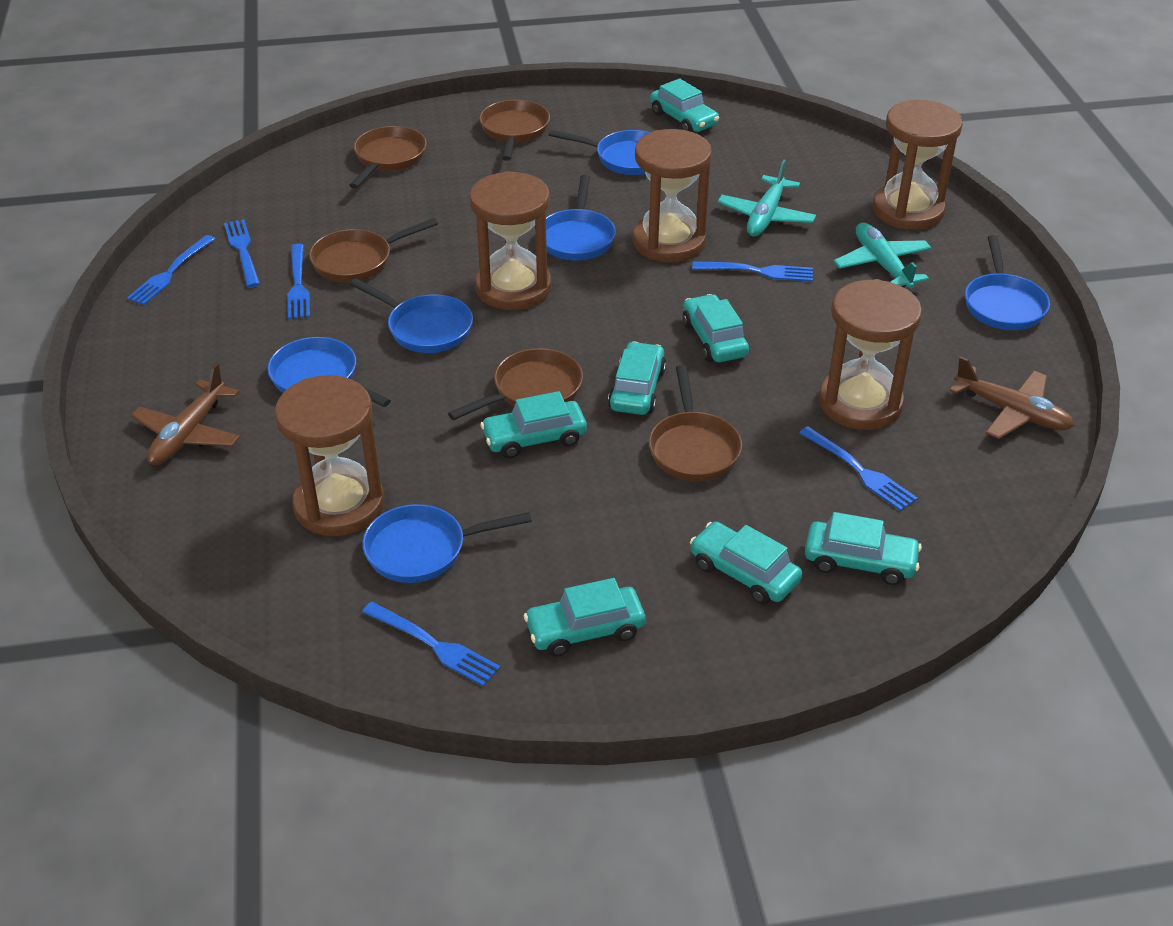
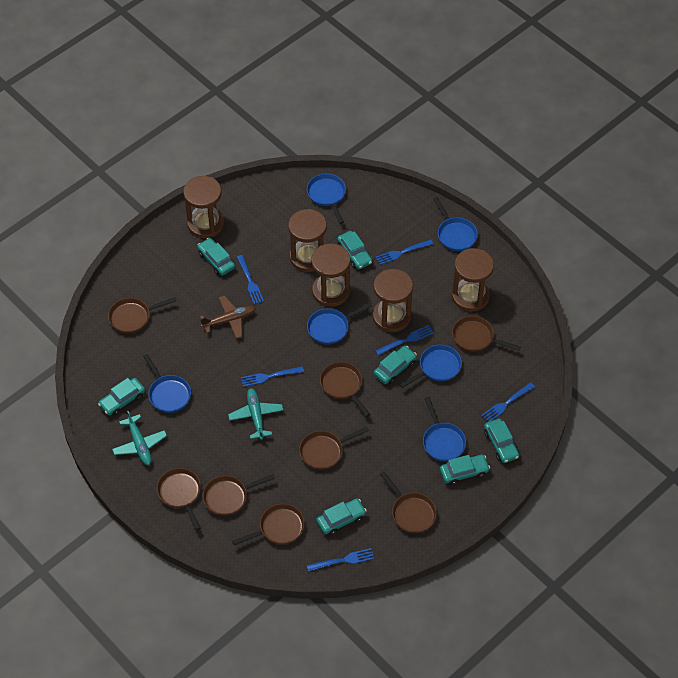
brown pan: [309,218,438,282] [349,126,427,188] [448,348,583,420] [479,100,550,161] [649,365,742,481] = 5 -> [108,297,176,334] [157,468,201,531] [203,474,275,516] [232,504,305,545] [299,427,369,470] [320,362,370,417] [380,472,437,533] [452,316,521,352] = 8
brown plane: [131,363,240,465] [950,356,1074,439] = 2 -> [200,295,256,339] = 1

